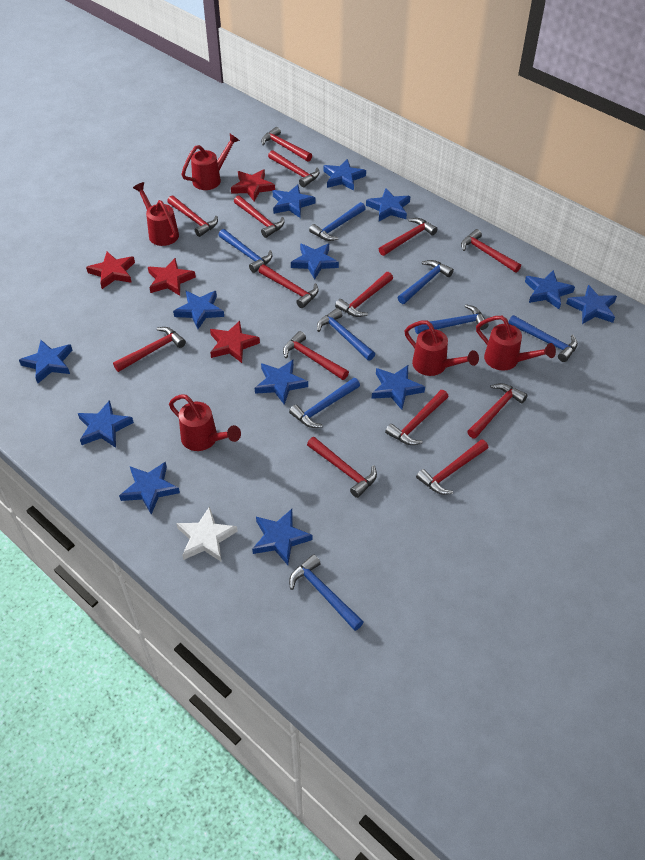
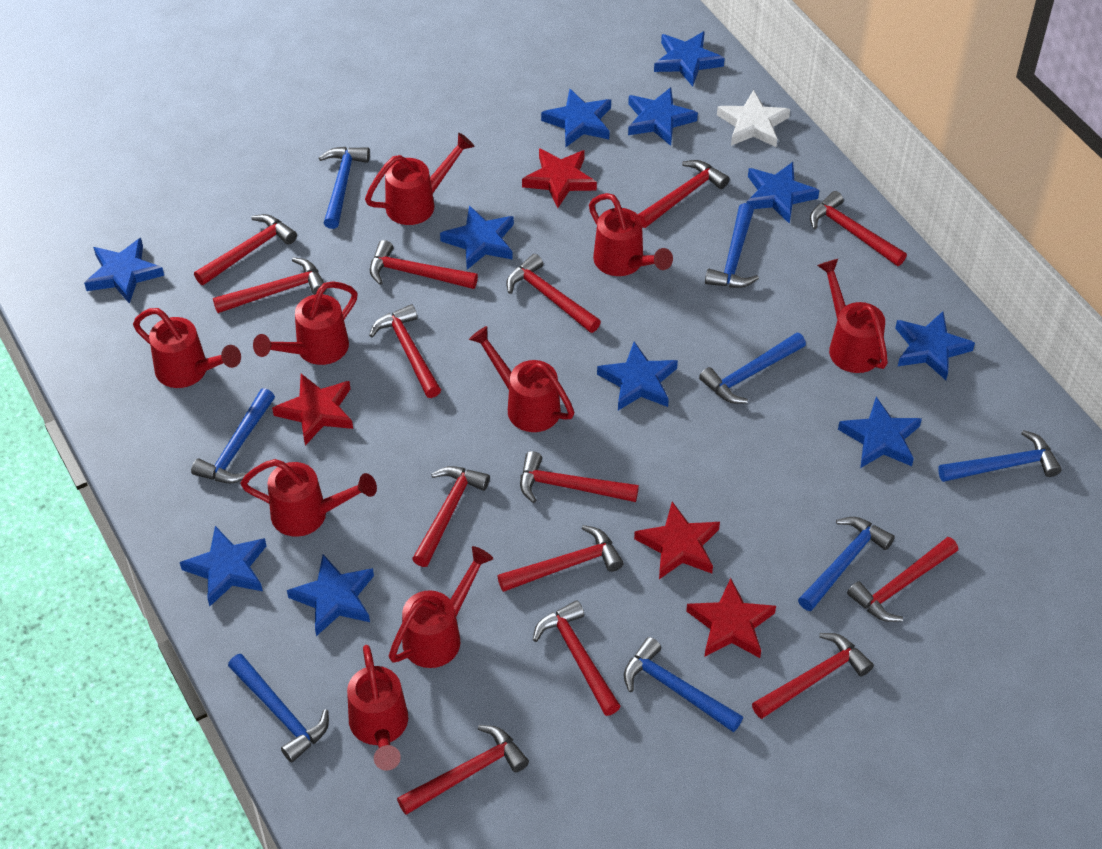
blue star: [19,340,72,383] [78,400,134,448] [119,462,180,515] [173,291,224,329] [252,509,312,565] [255,360,308,405] [272,184,316,218] [291,243,339,279] [323,159,366,191] [366,188,410,221] [372,365,425,410] [525,270,575,309] [566,285,617,324] = 13 -> [84,238,164,304] [180,526,267,606] [287,554,374,636] [440,205,514,270] [541,89,611,147] [597,342,678,410] [628,87,698,146] [654,31,725,87] [746,162,819,224] [838,397,922,468] [895,311,975,380] = 11
red watering can: [133,182,179,246] [169,394,241,451] [181,134,240,190] [404,320,479,376] [476,316,556,371] = 5 -> [133,308,241,388] [240,459,377,537] [253,281,358,365] [347,645,408,771] [365,133,474,225] [389,546,493,668] [469,326,574,432] [589,193,673,276] [817,259,888,373] = 9

